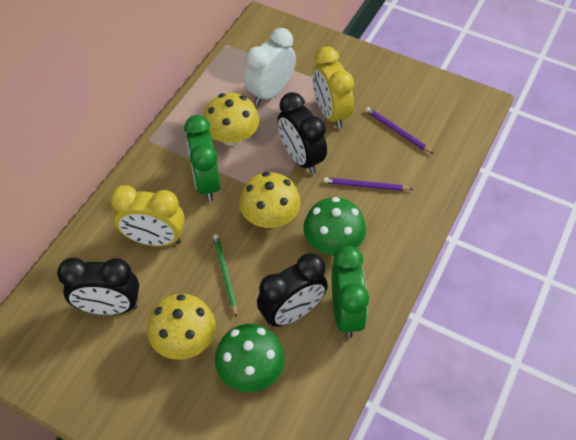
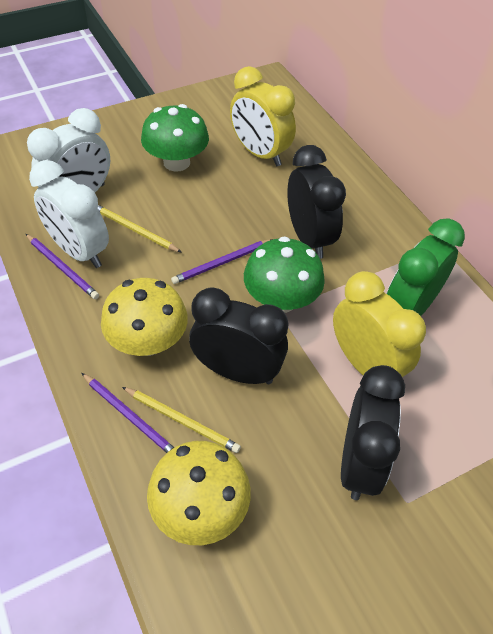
green clock: [184,115,220,202] [332,246,369,338] = 2 -> [387,218,465,316] = 1
green pencil: [213,234,237,318] = 1 -> none = 0
purple pencil: [324,177,413,191] [365,107,434,154] = 2 -> [26,234,99,299] [82,373,175,453] [171,239,273,284] = 3
white clock: [244,28,296,105] = 1 -> [27,108,110,192] [29,160,109,268] = 2
yellow mushroom: [147,294,216,360] [203,93,259,146] [239,172,301,228] = 3 -> [101,278,188,356] [147,441,251,545] = 2
yellow pencil: none = 0 -> [98,205,182,253] [122,387,241,453] = 2

